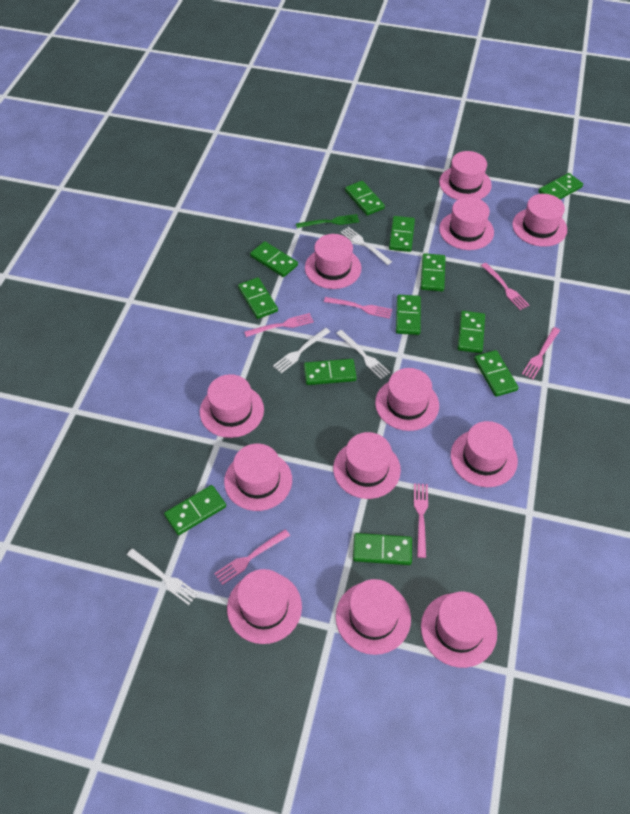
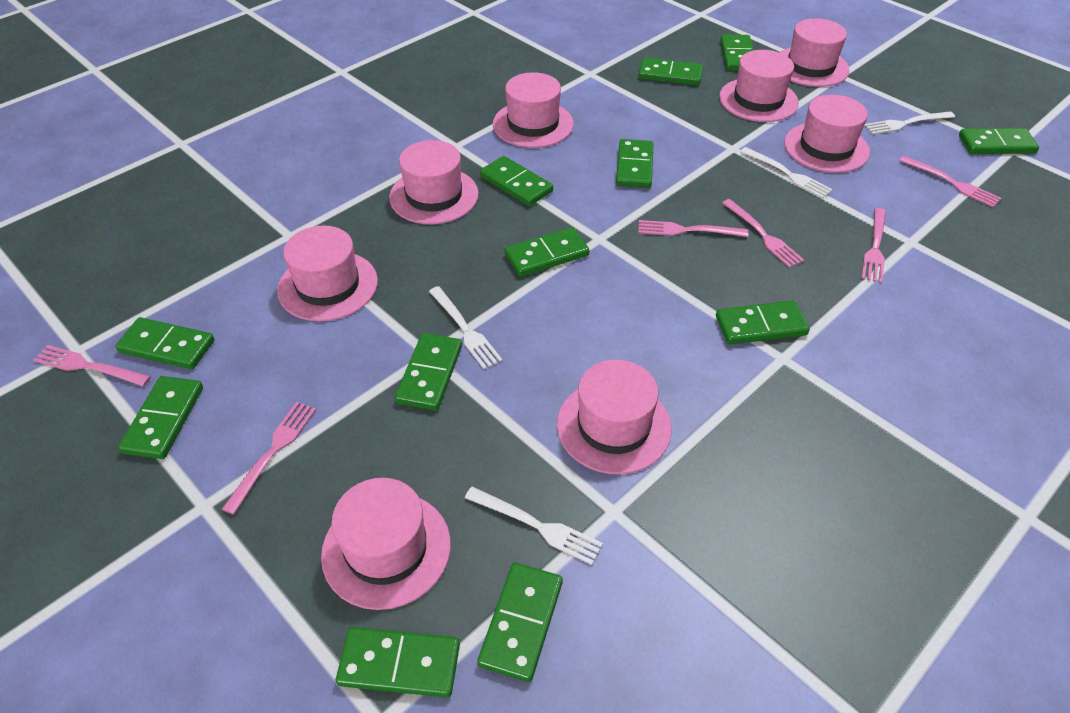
green fork: [296,214,359,228] = 1 -> none = 0
pink hat: [200,374,264,438] [224,444,292,511] [227,569,302,644] [305,234,361,289] [333,432,401,499] [336,579,411,655] [375,368,439,431] [421,592,497,668] [439,151,492,200] [439,197,494,250] [451,421,518,487] [512,194,567,247] = 12 -> [277,226,378,321] [321,478,451,610] [389,140,479,224] [493,72,574,148] [557,360,672,474] [719,50,799,122] [779,18,850,87] [784,95,870,173] = 8

